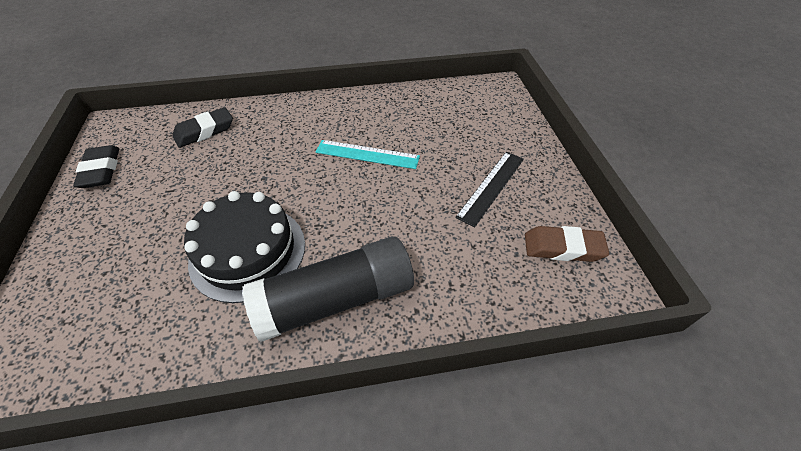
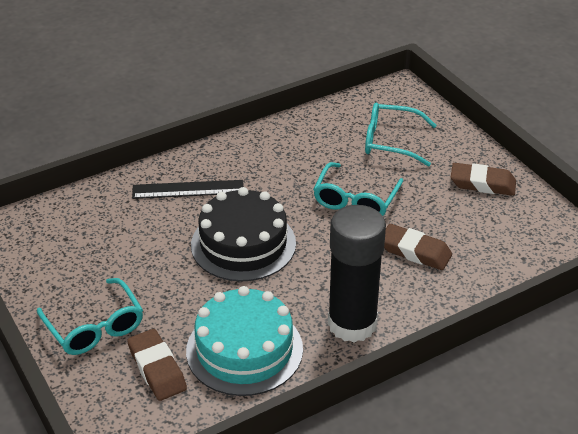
black eraser: [73,145,119,188] [172,107,233,148] = 2 -> none = 0
brown eraser: [525,226,609,262] = 1 -> [127,329,187,401] [384,224,452,270] [451,163,516,196] = 3
turquoise cake: none = 0 -> [186,286,303,396] = 1
turquoise glasses: none = 0 -> [37,278,143,355] [313,162,403,216] [365,102,437,166] = 3
turquoise ruler: [315,140,420,169] = 1 -> none = 0

